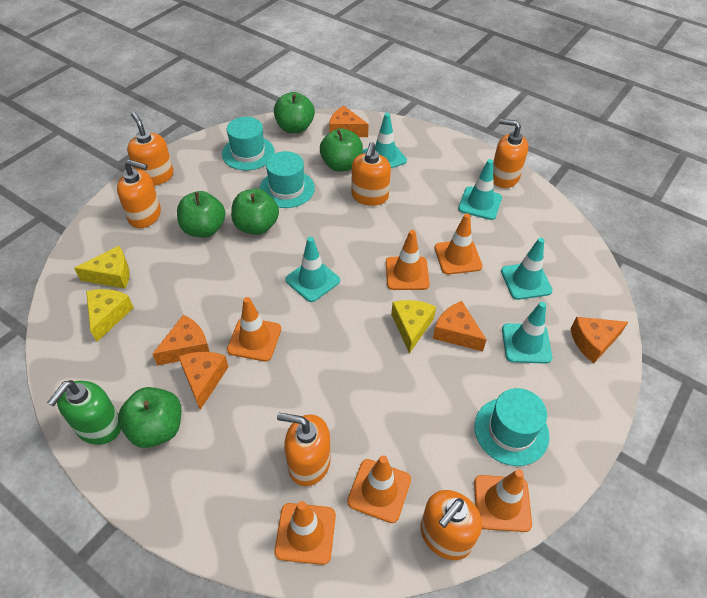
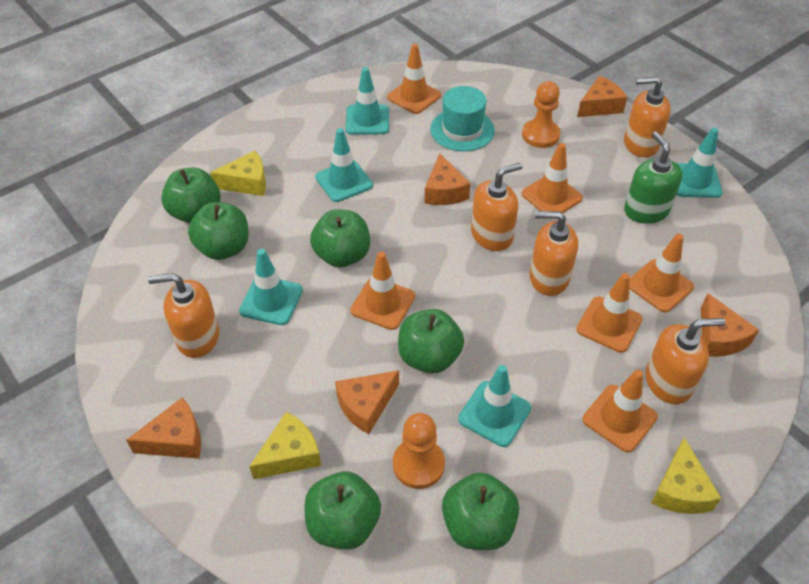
green apple: [118,387,181,448] [177,191,225,238] [231,188,279,235] [274,92,315,133] [320,128,363,172] = 5 -> [161,167,221,223] [188,202,249,260] [304,472,381,550] [310,209,370,267] [398,309,464,373] [442,472,519,550] = 6
orange pawn: none = 0 -> [393,413,445,489] [522,81,560,148] = 2
orange soap dispenser: [117,160,161,228] [127,112,174,186] [277,413,331,486] [351,142,391,206] [421,490,482,560] [493,119,528,188] = 6 -> [148,273,219,358] [471,163,522,251] [529,211,578,296] [624,76,671,157] [645,318,725,405] = 5
turquoise hat: [222,117,275,170] [259,151,315,208] [475,388,549,466] = 3 -> [430,86,495,151] = 1

